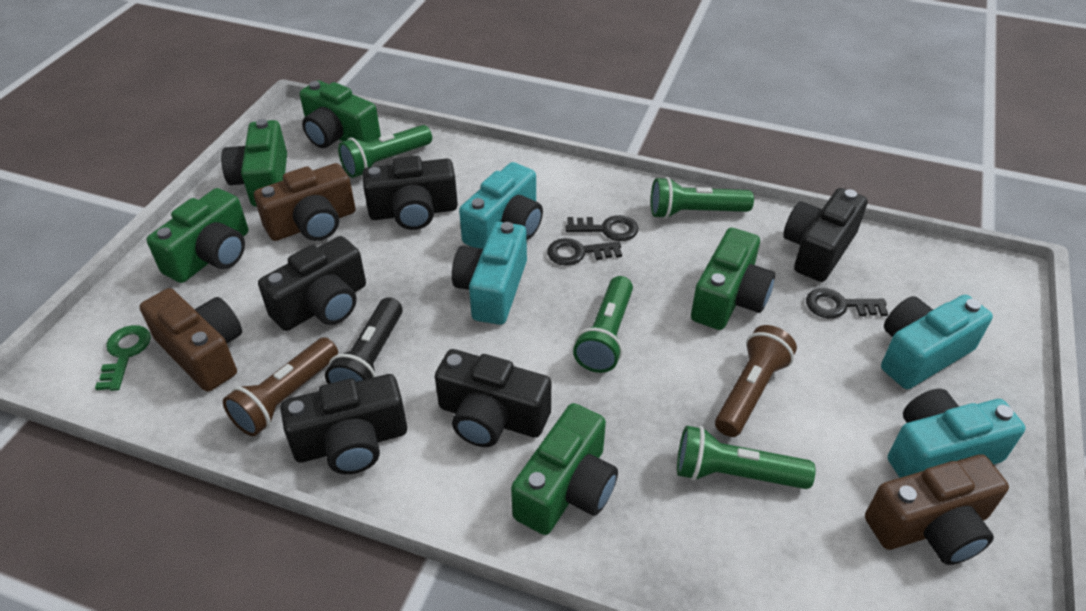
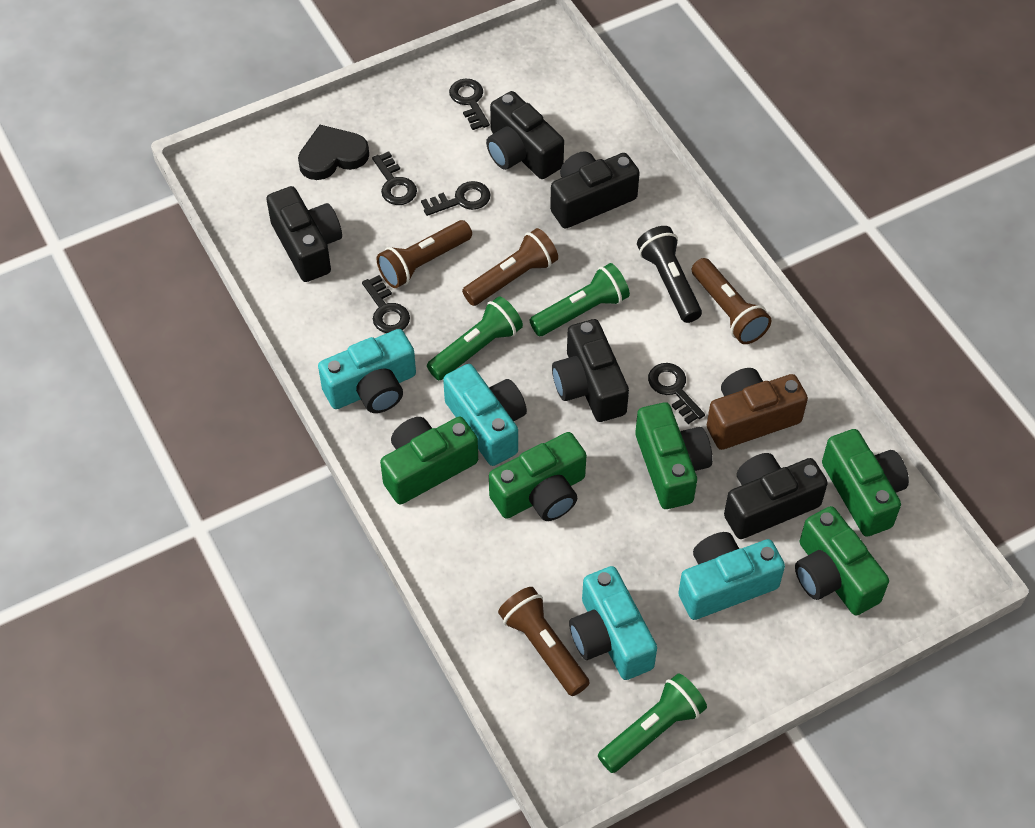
black heart: none = 0 -> [298,125,369,180] = 1
black key: [547,238,622,266] [566,215,639,241] [806,288,888,318] = 3 -> [362,275,410,333] [372,151,417,205] [421,181,490,216] [449,79,490,130] [648,363,705,424] = 5
brown camera: [140,288,242,392] [254,163,356,241] [865,454,1009,565] = 3 -> [707,368,808,450] = 1
brown flashlight: [223,337,338,436] [715,325,797,437] = 2 -> [377,220,472,288] [462,228,558,306] [498,587,590,696] [692,258,771,344] = 4
green flashlight: [338,125,432,178] [573,276,633,373] [651,177,754,219] [677,426,816,489] = 4 -> [427,296,523,380] [530,263,630,336] [598,673,707,773] = 3
green key: [95,325,151,391] = 1 -> none = 0

